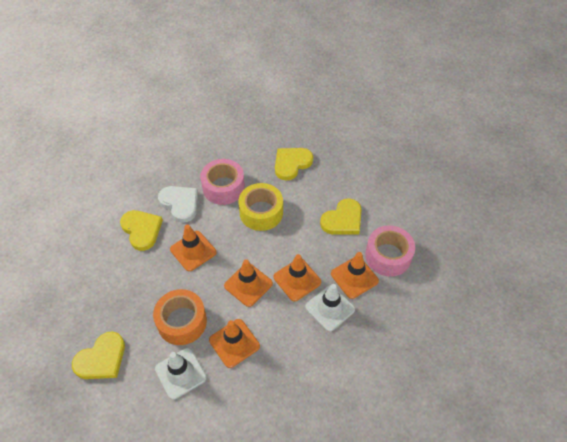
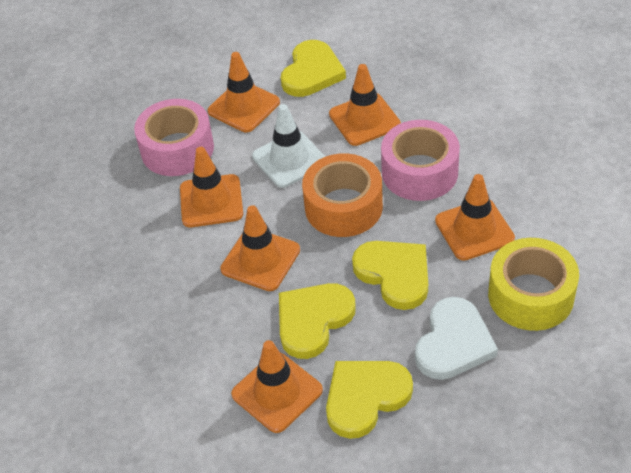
orange traffic cone: [170,225,216,271] [209,319,260,368] [224,259,273,307] [274,254,321,301] [331,252,379,299] = 5 -> [180,147,243,227] [207,52,280,132] [220,205,300,291] [231,340,323,433] [329,64,401,146] [435,174,515,261] = 6
white traffic cone: [155,348,207,400] [305,284,355,332] = 2 -> [252,104,326,188] = 1

